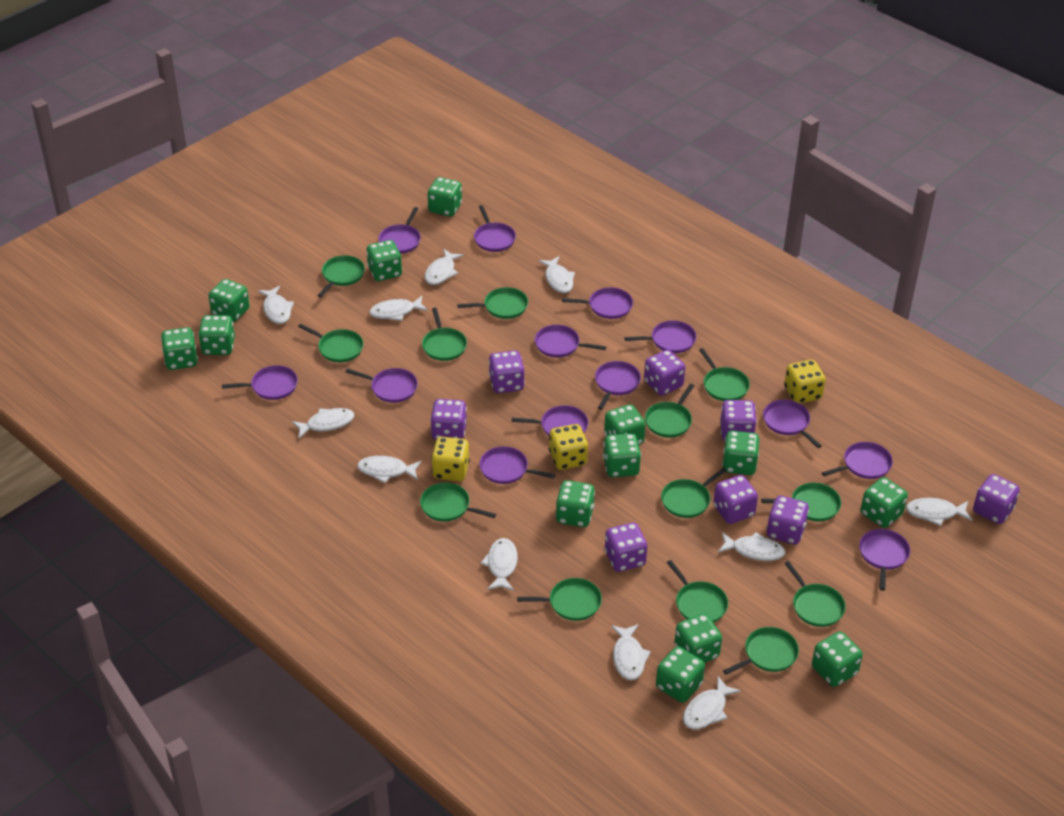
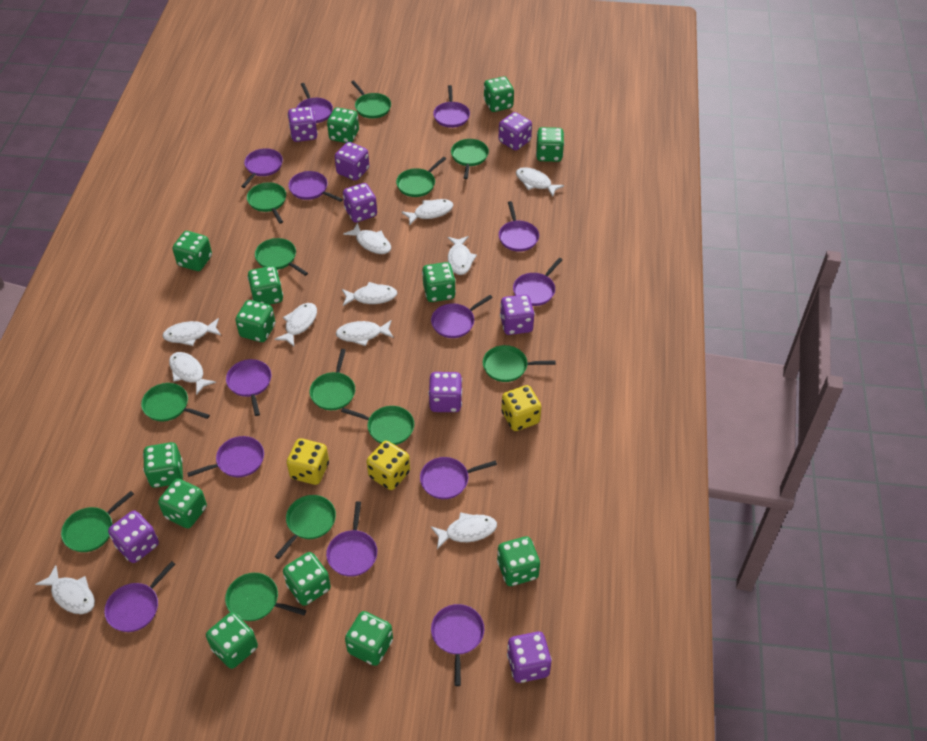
green pan: [298,324,364,362] [317,255,365,297] [420,483,496,522] [422,308,467,361] [457,287,528,319] [517,578,602,621] [645,384,694,438] [661,468,727,518] [667,560,728,623] [699,348,750,401] [723,627,799,675] [761,483,841,521] [784,561,846,627] = 13 -> [61,491,134,552] [141,383,210,421] [225,573,306,621] [247,182,286,223] [255,238,308,276] [275,495,336,559] [310,349,355,410] [341,406,414,445] [351,80,391,119] [396,157,446,197] [451,139,489,179] [483,345,556,382] = 12

